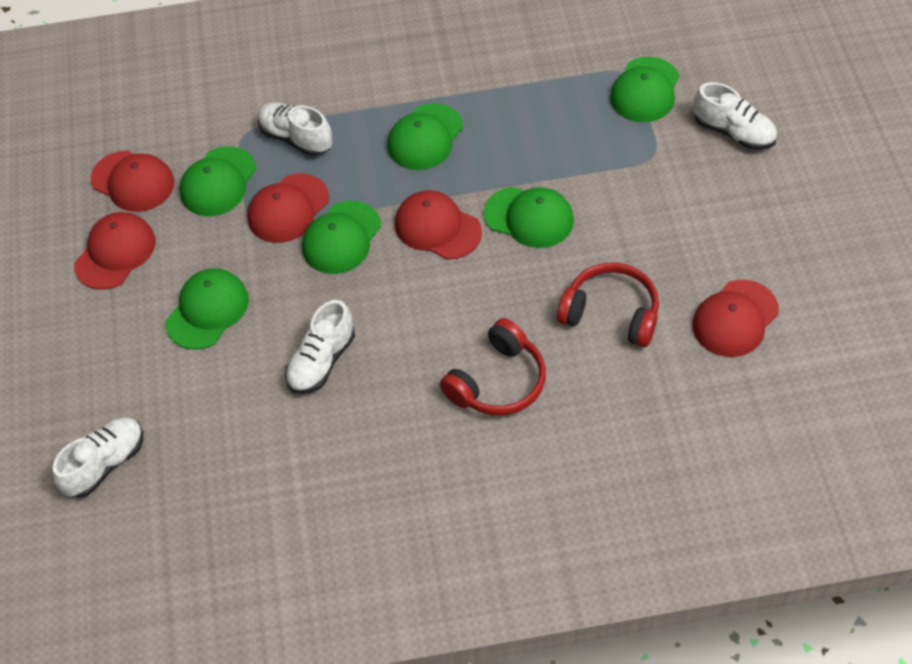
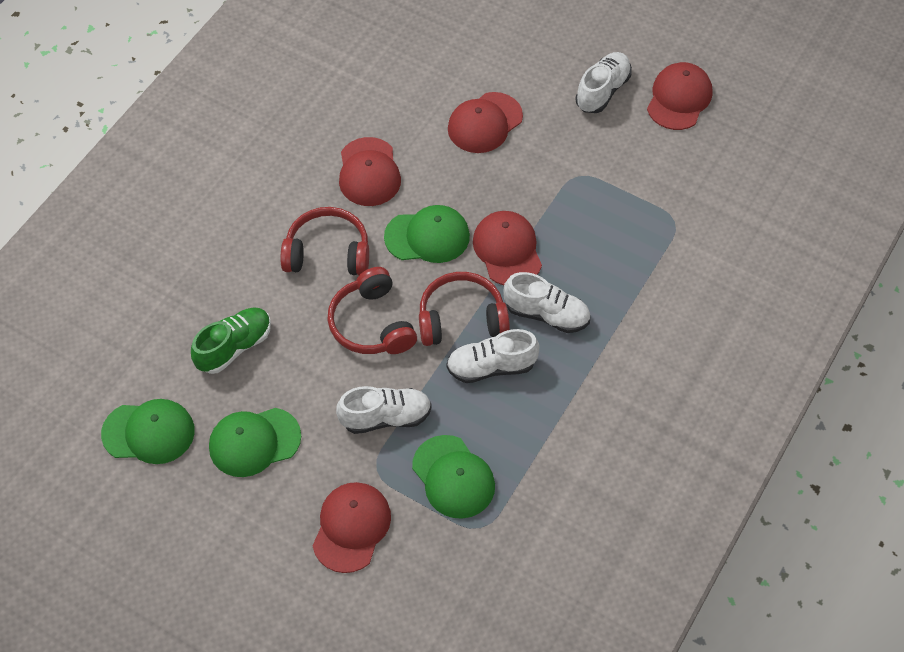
green cap: [166,268,249,350] [180,146,256,216] [302,201,381,274] [387,103,463,170] [484,187,574,248] [610,57,679,122] = 6 -> [101,399,195,464] [209,408,301,477] [384,205,470,263] [412,435,495,519] = 4
green shoe: none = 0 -> [191,307,271,374] = 1
red headphones: [440,318,546,415] [557,262,659,347] = 2 -> [281,207,369,275] [328,267,417,354] [419,272,510,346] = 3

